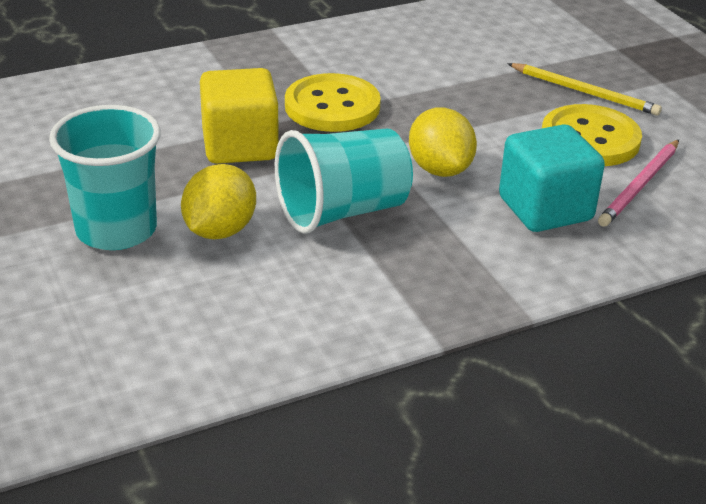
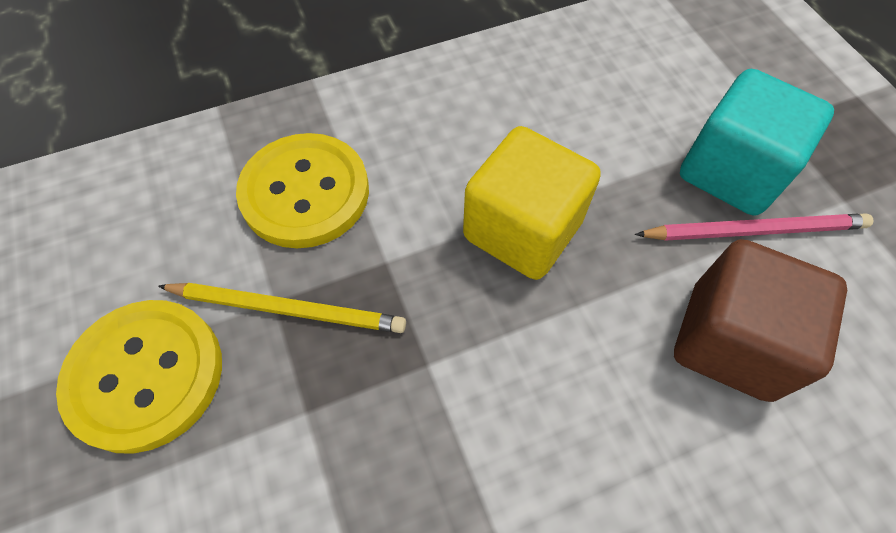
brown cube: none = 0 -> [674,239,847,402] = 1
turquoise cup: [49,105,161,250] [275,129,413,234] = 2 -> none = 0
yellow lemon: [181,164,256,240] [409,107,477,177] = 2 -> none = 0

